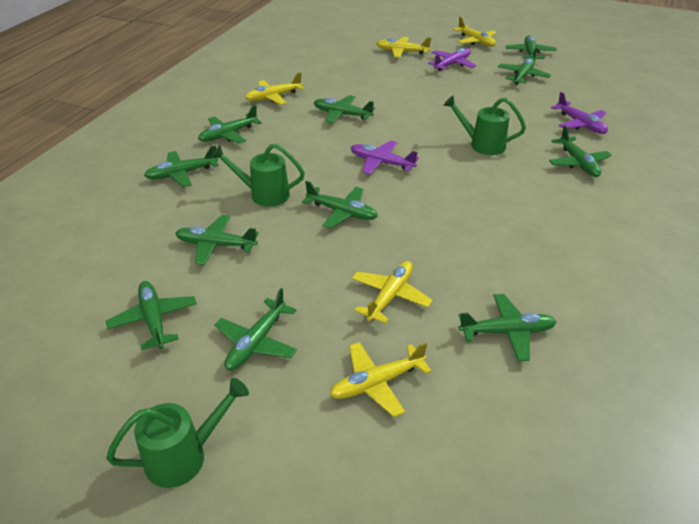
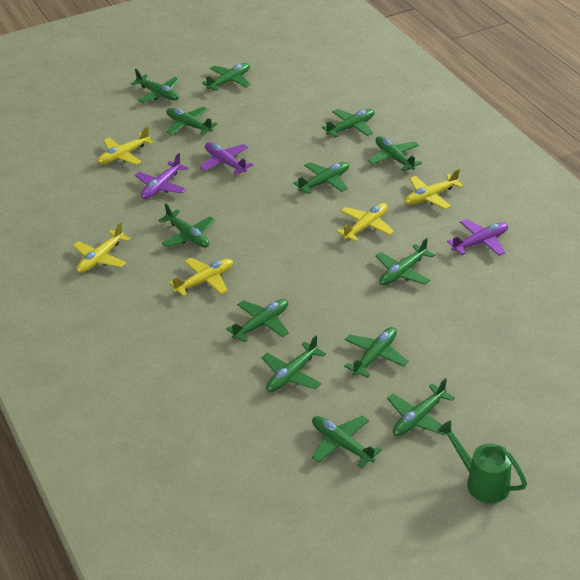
green plane: [106,281,197,350] [144,146,219,187] [175,215,259,265] [198,105,262,144] [214,288,297,370] [302,181,378,229] [314,95,375,123] [458,294,557,361] [498,58,551,85] [506,35,557,60] [549,125,612,177] = 11 -> [131,69,179,103] [158,203,215,247] [166,107,218,135] [202,63,251,91] [226,299,289,343] [261,335,326,392] [293,162,349,194] [312,416,382,468] [322,109,375,137] [344,327,409,378] [368,136,422,171] [375,238,435,285] [387,378,455,436] = 13
green watering can: [106,378,249,488] [211,144,305,207] [443,95,526,155] = 3 -> [438,421,527,503] = 1

